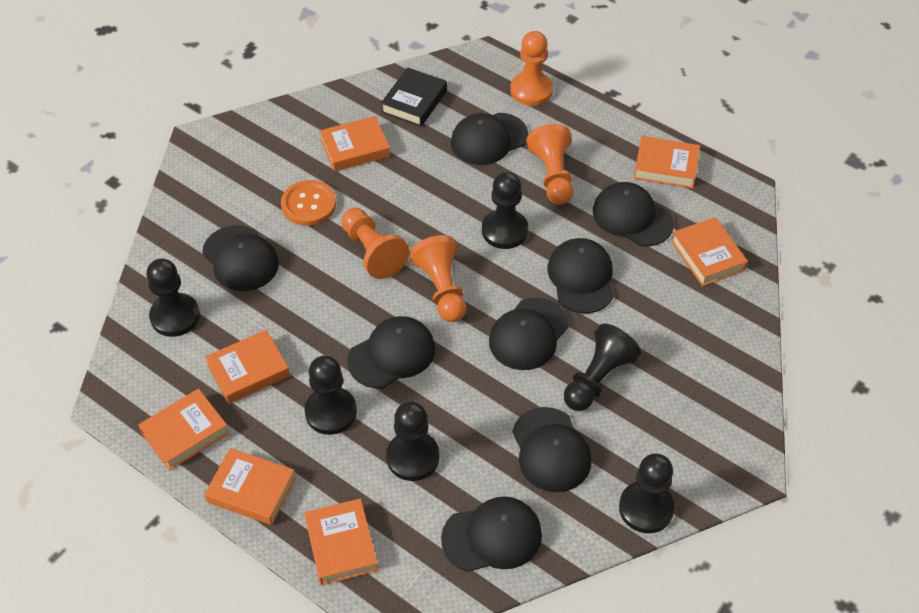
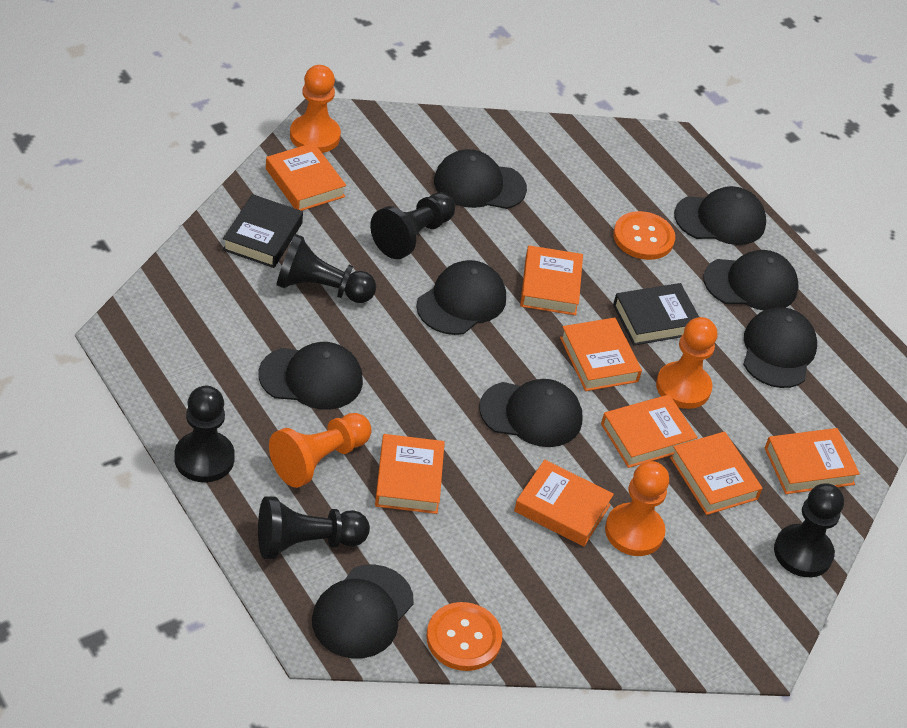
black book: [381,67,447,127] = 1 -> [223,194,303,268] [613,283,699,345] = 2
black pawn: [146,259,200,337] [305,356,357,435] [386,401,440,481] [482,172,528,249] [564,324,641,411] [619,453,675,533] = 6 -> [175,386,235,482] [258,496,370,559] [276,234,376,303] [370,192,455,259] [774,483,844,577] = 5
orange book: [139,389,229,471] [204,448,296,525] [205,330,290,404] [304,498,378,585] [320,116,390,172] [634,136,700,189] [671,217,748,286] = 7 -> [266,143,346,211] [375,434,445,514] [514,460,614,546] [520,245,583,315] [560,318,642,391] [601,395,698,468] [670,432,762,515] [765,428,860,494] = 8
orange button: [281,180,336,225] = 1 -> [426,602,502,671] [613,211,675,260] = 2

